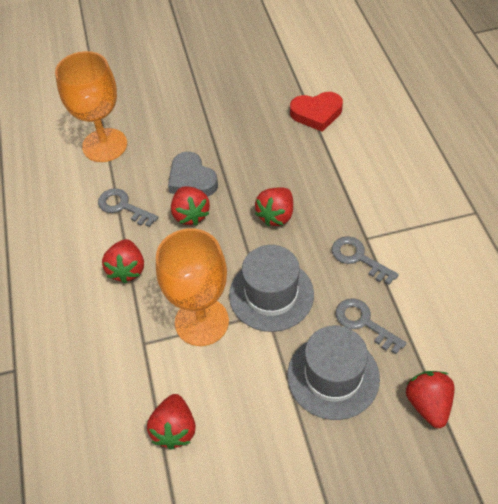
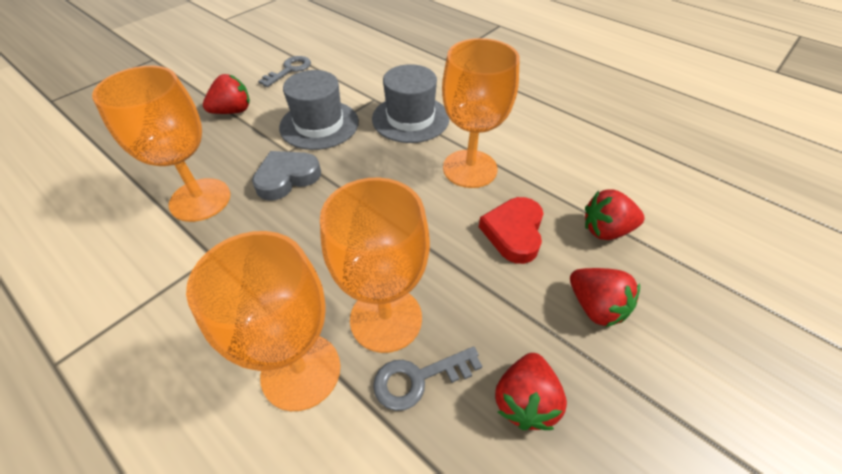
grey key: [98,188,159,227] [332,236,399,285] [335,299,406,354] = 3 -> [258,56,311,87] [373,346,482,411] = 2
orange goblet: [55,51,127,162] [156,229,229,346] = 2 -> [92,66,230,222] [186,231,340,411] [320,178,430,353] [442,38,520,188] = 4
red strawberry: [102,239,144,284] [147,394,196,450] [171,186,210,226] [255,187,293,226] [406,371,454,428] = 5 -> [203,74,250,114] [495,353,567,430] [570,268,640,327] [585,189,645,240] = 4

